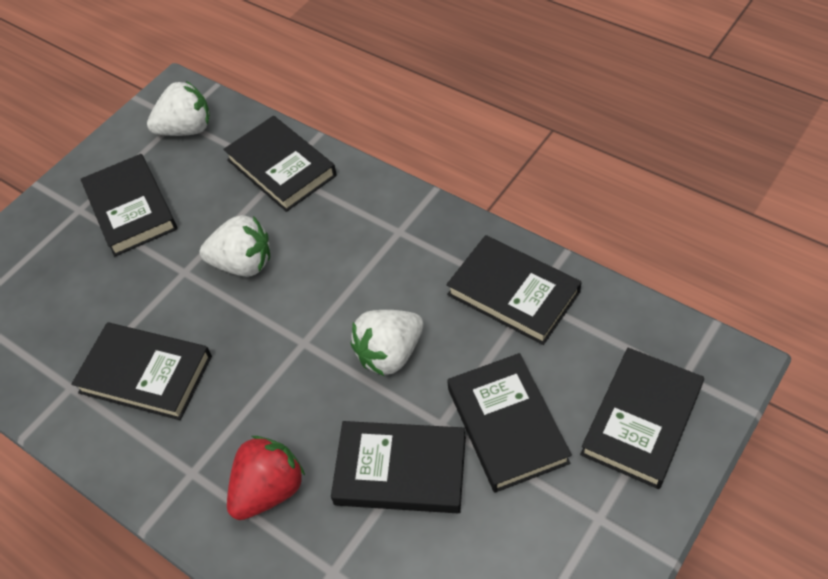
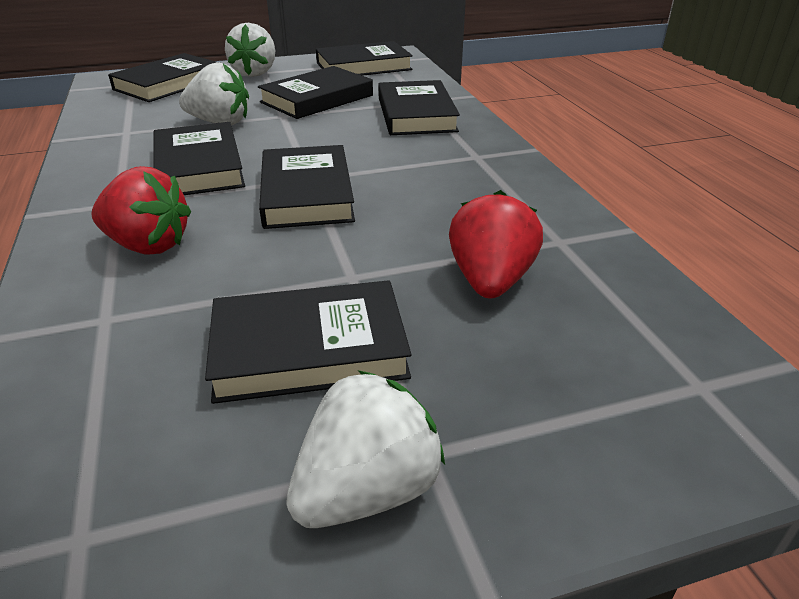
red strawberry: [227,436,305,520] = 1 -> [91,166,191,255] [449,190,543,299] = 2

